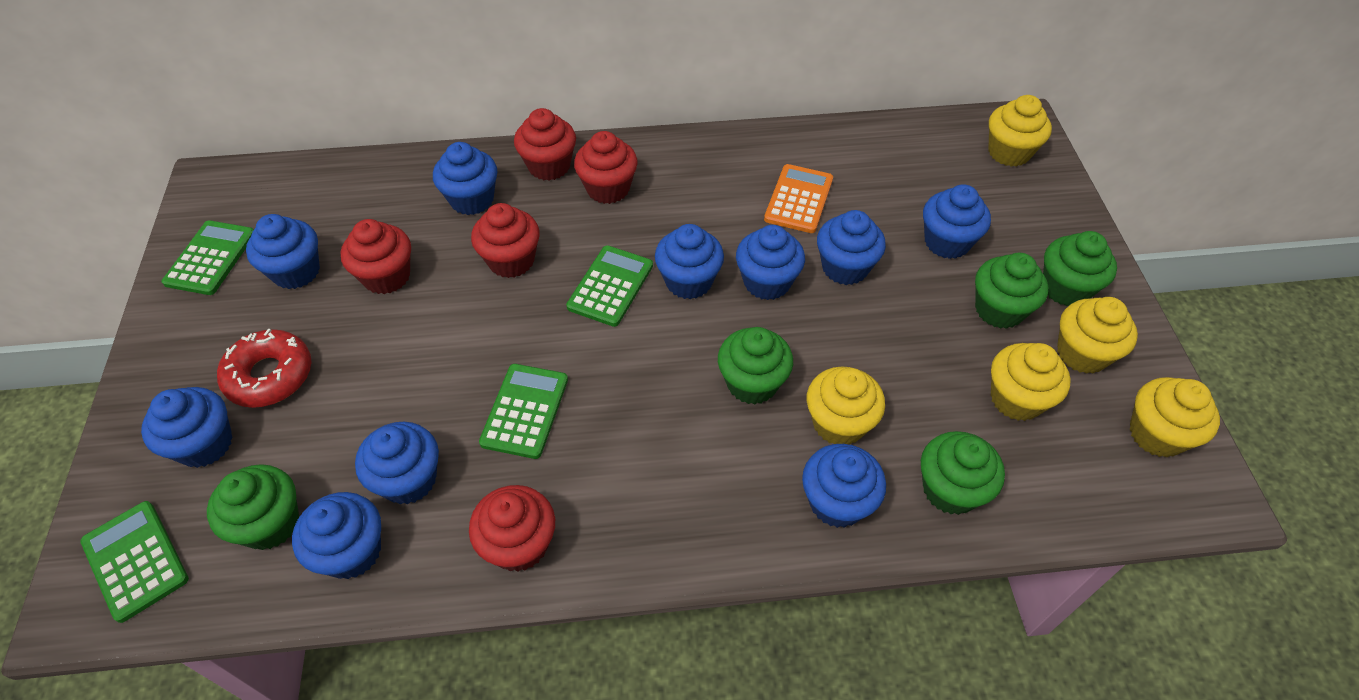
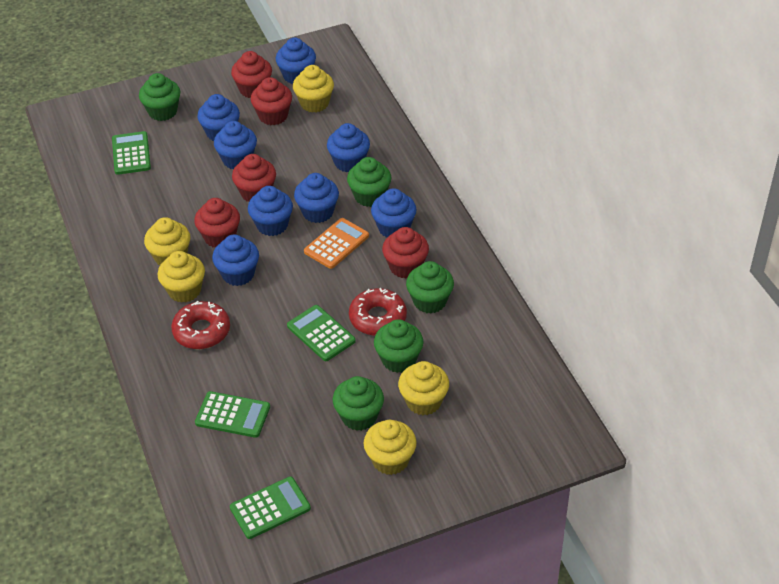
blue cupcake: [141,387,233,468] [246,214,320,289] [292,492,381,579] [355,422,439,504] [433,142,497,215] [655,224,724,299] [736,225,805,300] [802,444,886,528] [817,210,886,285] [923,184,991,259] = 10 -> [197,94,240,141] [212,235,259,286] [214,121,257,170] [248,186,293,236] [276,37,316,84] [294,173,339,223] [327,123,370,172] [371,188,417,238] = 8
red donut: [217,329,312,408] = 1 -> [171,301,230,349] [349,288,407,336] = 2

